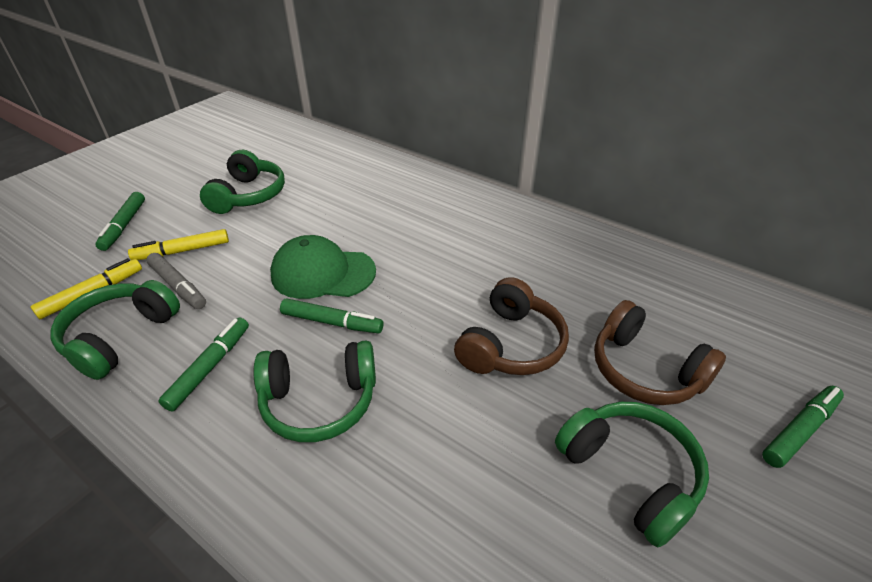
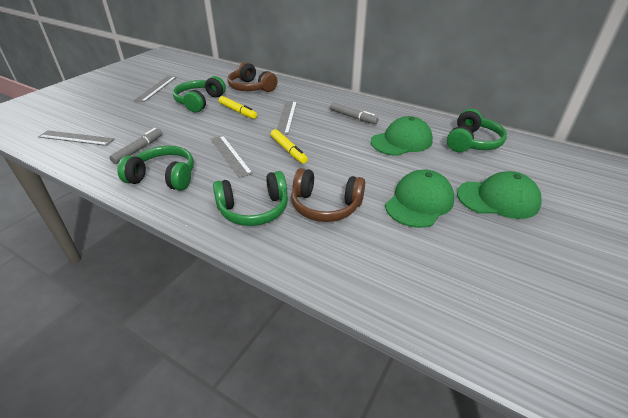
green cap: [270,235,376,299] = 1 -> [371,116,433,156] [385,170,454,228] [457,171,542,219] = 3
green marker: [95,192,145,251] [158,317,249,411] [280,298,383,333] [762,386,844,468] = 4 -> none = 0
grey marker: [146,253,206,309] = 1 -> [109,128,162,164] [330,102,379,124] = 2
grey ruler: none = 0 -> [38,130,115,146] [134,76,176,102] [210,135,253,178] [277,101,297,134] = 4

